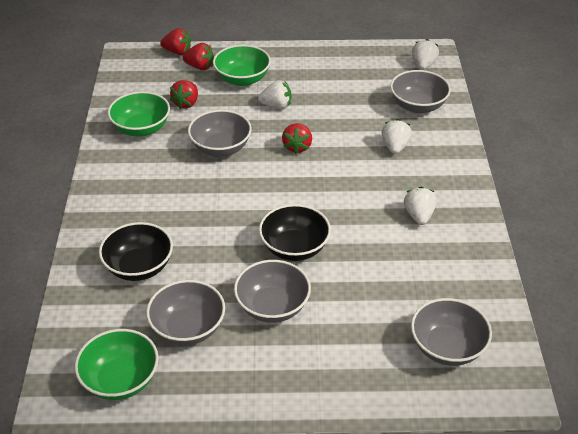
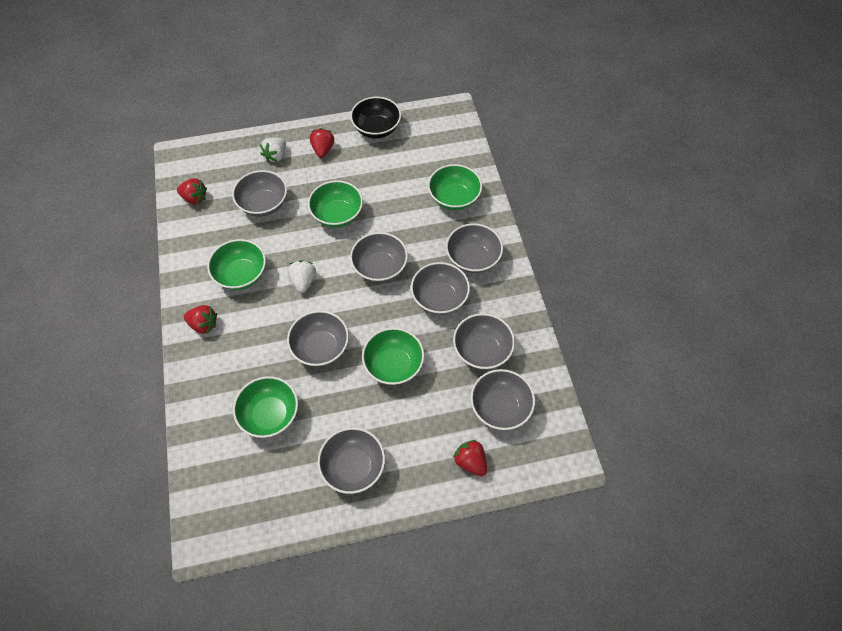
black bowl: [99,222,173,281] [259,204,331,261] = 2 -> [350,96,401,139] = 1
green bowl: [75,329,159,400] [108,91,170,137] [213,45,271,86] = 3 -> [207,239,266,290] [233,376,298,438] [308,180,363,228] [362,328,424,385] [428,164,482,210] = 5
grey bowl: [146,280,225,345] [188,110,252,157] [234,260,311,323] [390,70,451,113] [411,298,492,366] = 5 -> [232,170,287,217] [287,311,349,366] [318,427,385,494] [350,232,408,283] [411,262,470,315] [446,223,503,273] [453,313,515,370] [471,369,535,430] = 8
white strawberry: [258,80,291,109] [381,119,412,154] [404,187,437,225] [412,39,439,70] = 4 -> [260,138,286,163] [288,260,316,293] = 2

